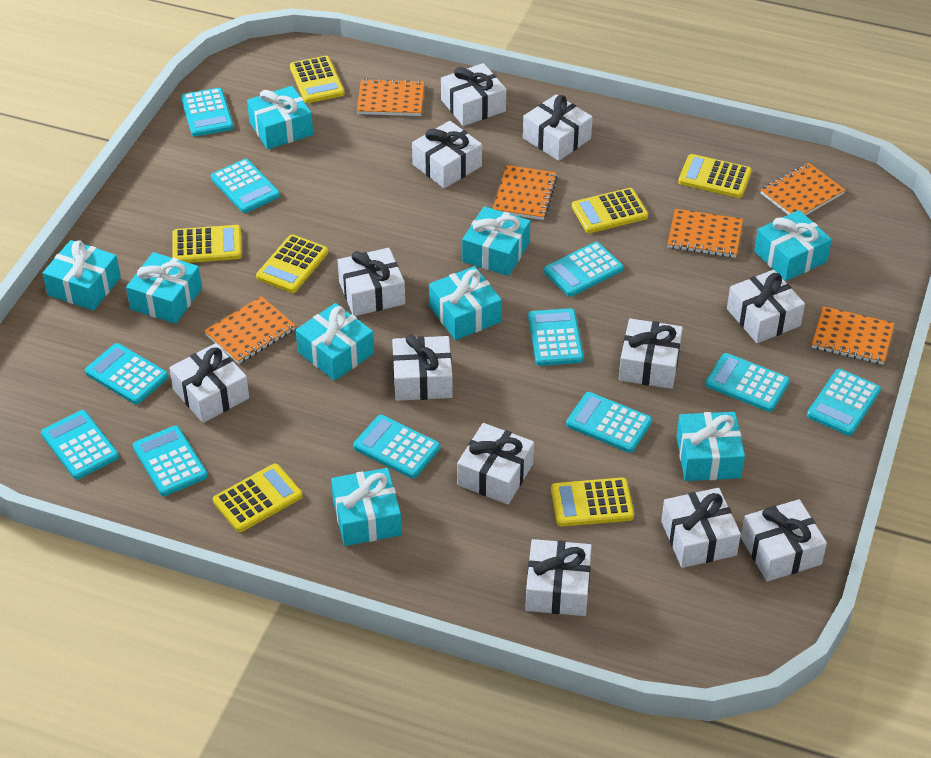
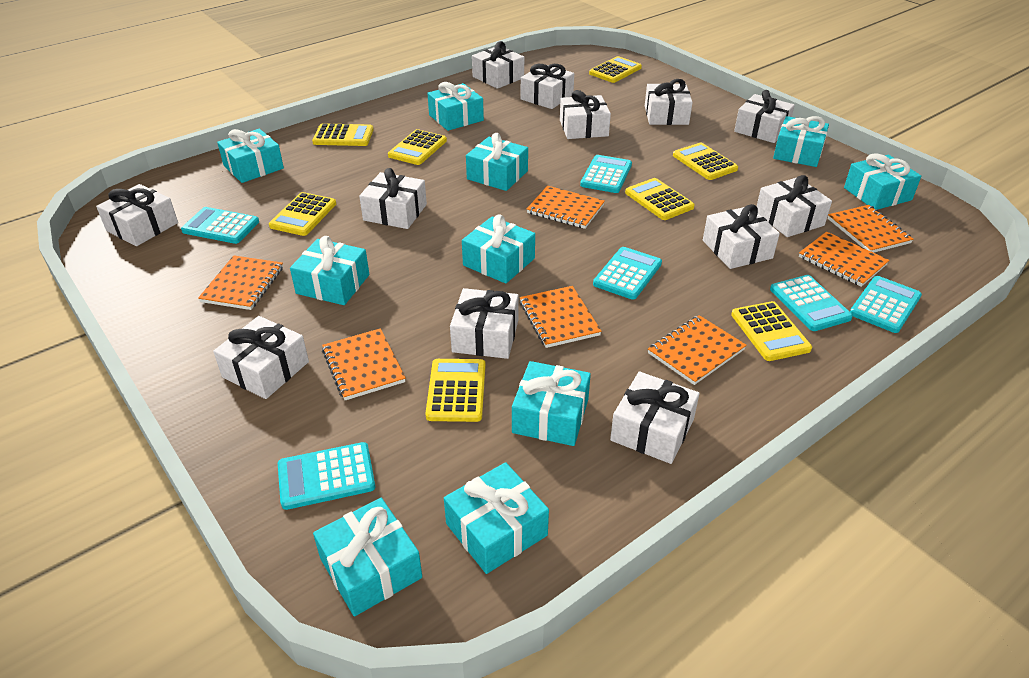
orange notebook: [204,296,296,364] [357,78,424,116] [493,165,558,220] [667,209,743,258] [761,163,845,215] [812,306,895,365] = 6 -> [198,255,283,310] [322,328,406,400] [520,286,602,348] [527,186,605,229] [648,315,747,385] [799,232,890,287] [828,205,914,253] = 7
turquoise calculator: [41,410,119,480] [85,343,168,404] [133,426,208,496] [181,88,234,137] [211,159,280,213] [353,415,440,479] [528,308,584,366] [544,242,623,297] [566,392,652,453] [705,353,790,412] [807,369,881,436] = 11 -> [181,207,259,244] [278,442,375,510] [580,155,632,193] [593,247,662,300] [770,275,853,331] [850,276,922,333] = 6
turquoise gift: [43,240,121,311] [126,252,202,324] [247,86,313,149] [296,303,374,381] [331,468,402,546] [429,266,502,340] [462,206,530,276] [677,412,745,481] [754,210,832,281] = 9 -> [217,129,284,183] [290,236,369,305] [313,498,422,617] [427,82,484,131] [444,462,549,574] [462,214,535,284] [466,133,528,191] [512,361,591,446] [773,116,829,167] [844,153,921,210] = 10
yellow calculator: [172,225,242,263] [213,464,303,532] [256,234,328,293] [290,56,345,103] [551,478,634,527] [572,188,648,233] [678,154,752,198] = 7 -> [269,192,336,236] [312,123,374,146] [388,129,447,165] [425,359,485,422] [589,56,642,83] [625,178,695,220] [673,142,738,180] [731,301,812,361] = 8

